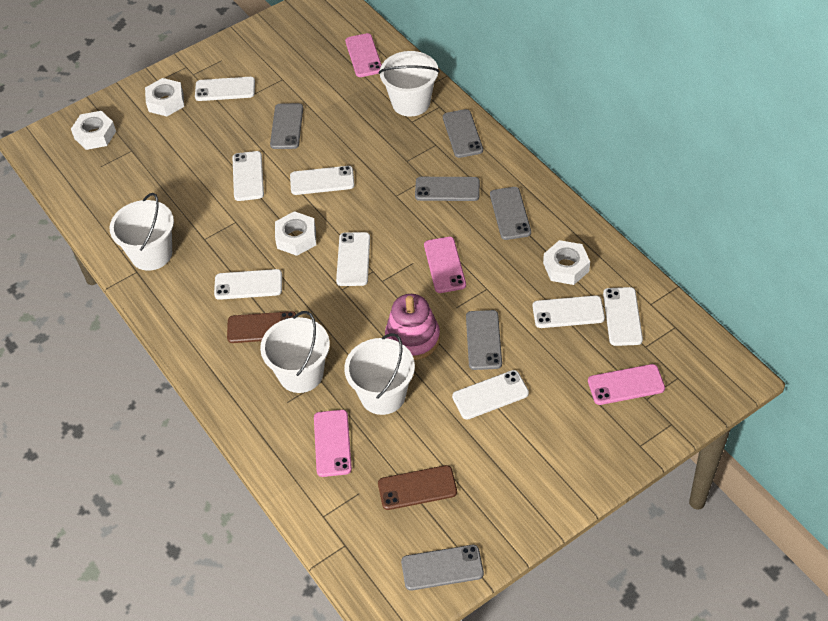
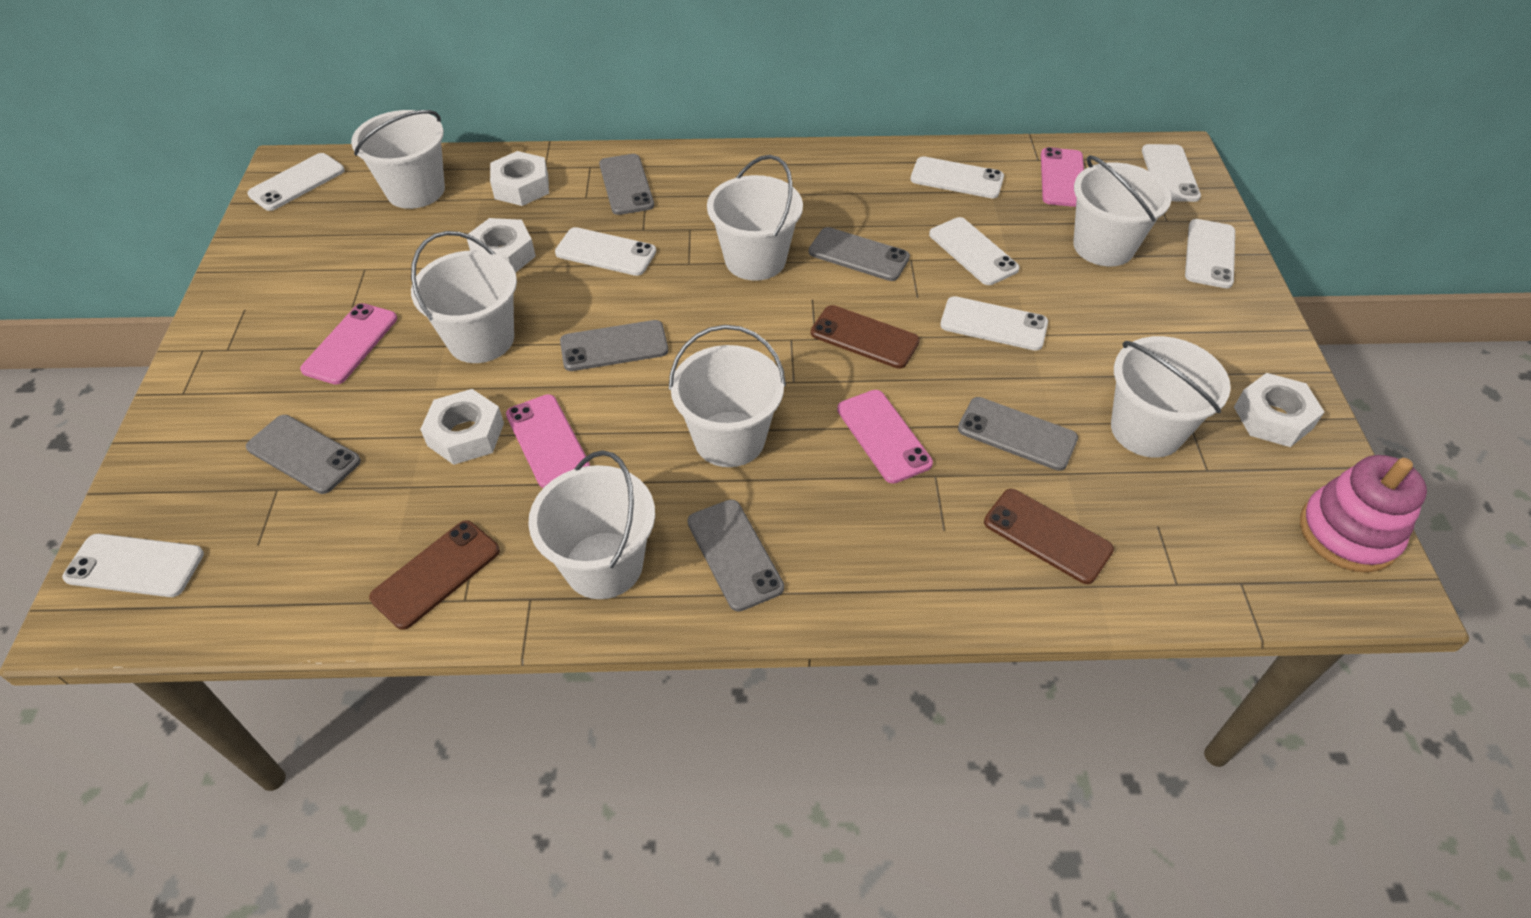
brown phone: [227,311,296,343] [378,465,457,510] = 2 -> [369,520,500,630] [811,305,920,369] [984,489,1114,584] = 3
white bucket: [109,193,174,271] [260,311,330,393] [344,333,415,415] [379,51,440,117] = 4 -> [351,110,445,209] [411,231,517,363] [528,450,655,599] [669,325,786,467] [707,155,803,281] [1073,155,1172,266] [1111,336,1231,458] = 7

